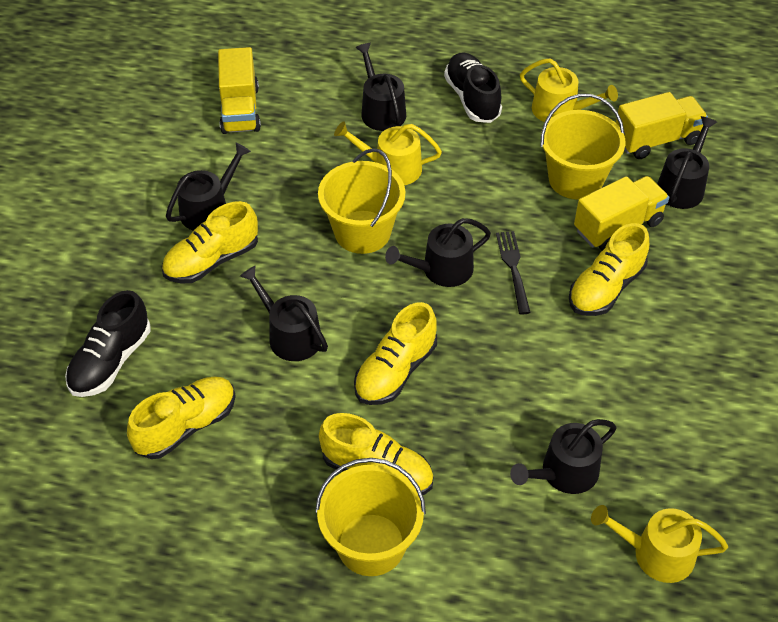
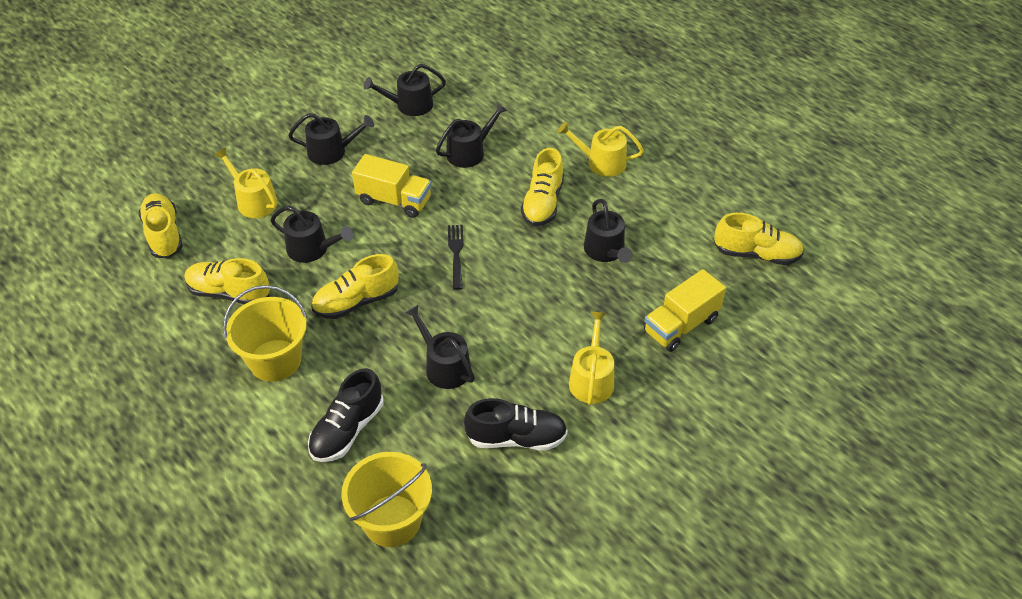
yellow bucket: [315,458,426,576] [318,148,405,254] [540,94,625,200] = 3 -> [223,285,307,382] [341,452,432,547] = 2
yellow truck: [218,47,261,134] [574,176,669,251] [616,92,708,159] = 3 -> [352,154,431,218] [644,269,726,352] = 2

